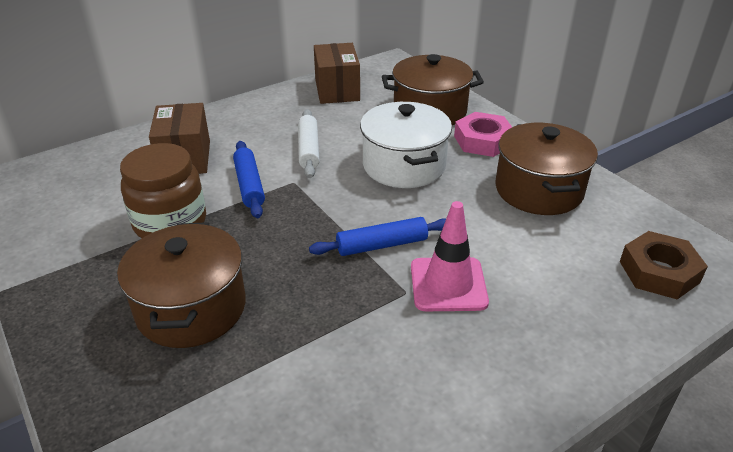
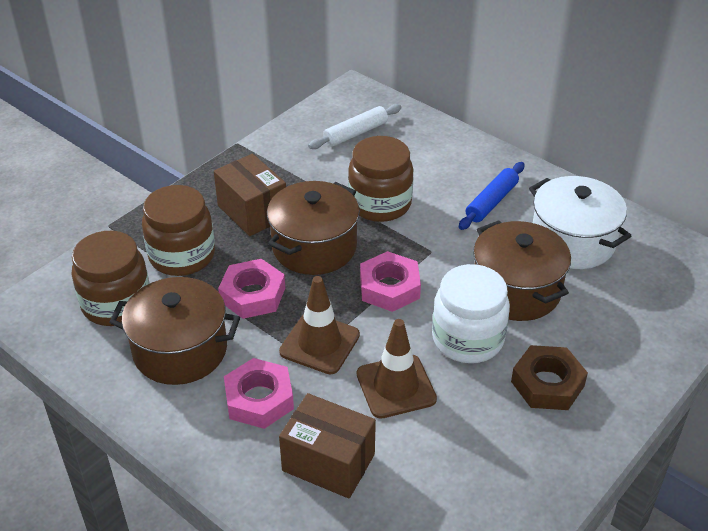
blue rolling pin: [233,141,265,218] [309,217,446,256] = 2 -> [459,162,525,230] = 1
brown jar: [120,143,206,238] = 1 -> [72,231,150,326] [142,185,215,276] [348,136,414,222] = 3
brown traffic cone: none = 0 -> [279,276,360,374] [357,319,437,419] = 2
pink nut: [454,112,512,157] = 1 -> [218,259,285,319] [224,358,294,429] [360,251,421,312] = 3
pink traffic cone: [411,201,489,311] = 1 -> none = 0
white jar: none = 0 -> [432,264,510,363] = 1

